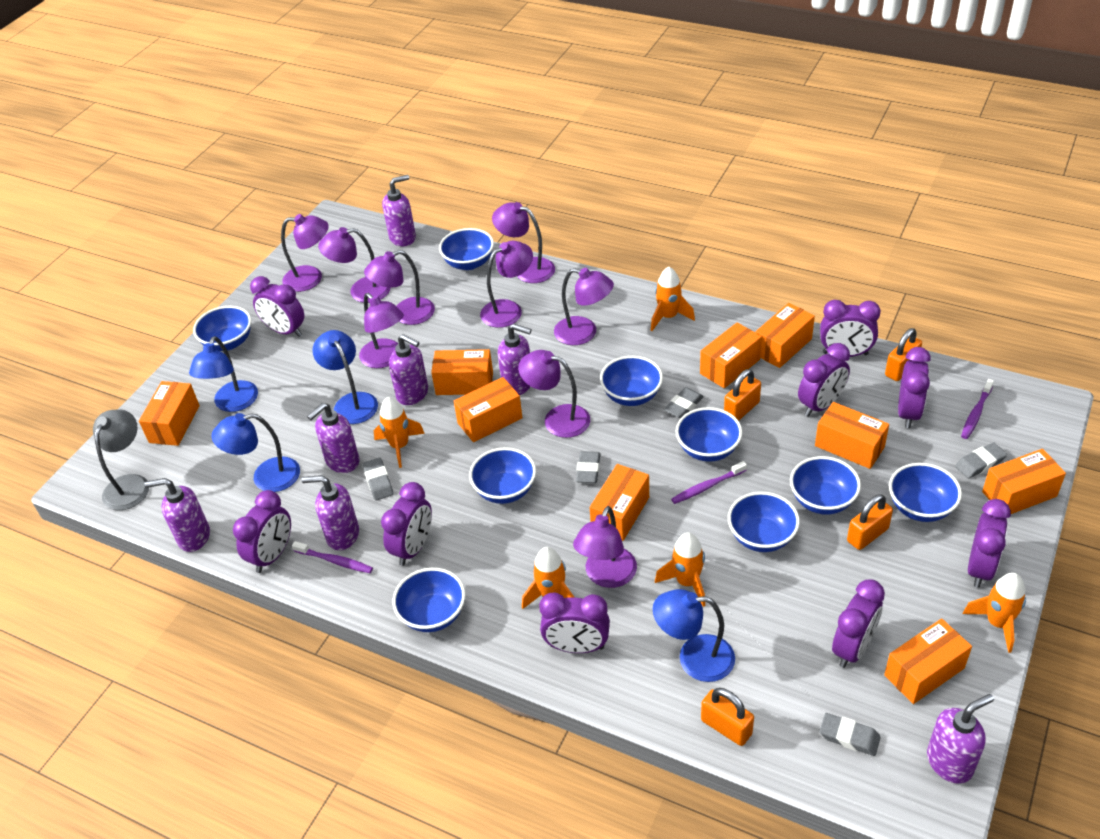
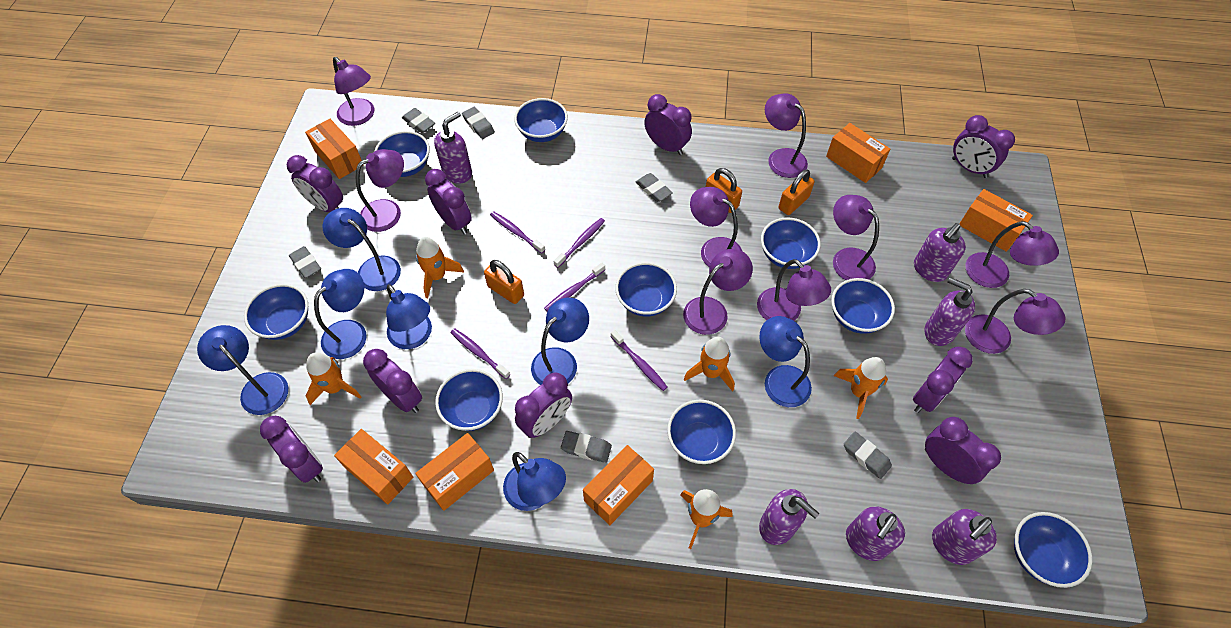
blue lamp: [189,336,258,412] [212,413,300,492] [313,330,378,424] [653,589,735,682] = 4 -> [197,325,288,415] [314,269,367,359] [323,208,401,291] [386,284,432,349] [503,452,566,511] [531,298,589,385] [759,316,812,407] = 7
grey eraser: [362,458,393,501] [576,451,600,483] [664,387,704,419] [820,713,881,756] [955,442,1007,479] = 5 -> [289,246,321,278] [402,108,435,133] [462,107,495,139] [561,431,612,463] [636,173,673,202] [844,432,892,479] = 6
grey lamp: [93,409,149,510] = 1 -> none = 0
orange box: [139,381,200,446] [431,349,493,395] [454,377,522,442] [590,464,649,541] [700,322,762,388] [756,303,815,368] [815,402,889,469] [884,618,972,704] [982,449,1066,514] = 9 -> [305,119,363,179] [334,429,413,505] [415,433,494,511] [583,445,654,525] [826,123,890,183] [959,189,1033,252] = 6
orange padlock: [701,688,754,746] [724,369,761,421] [847,494,893,550] [885,328,922,381] = 4 -> [484,260,524,304] [706,168,742,213] [778,169,815,215] = 3
purple soap dispenser: [144,478,210,552] [301,475,359,550] [307,403,359,473] [382,175,416,246] [389,334,428,405] [498,323,532,395] [927,694,994,784] = 7 -> [434,112,472,184] [759,489,819,545] [846,506,905,561] [914,223,966,282] [925,277,975,346] [932,509,997,565] = 6
purple toothbrush: [292,541,373,573] [671,461,747,504] [961,379,994,439] = 3 -> [451,328,510,379] [490,211,545,254] [544,263,605,311] [554,218,605,268] [611,330,668,391] = 5

